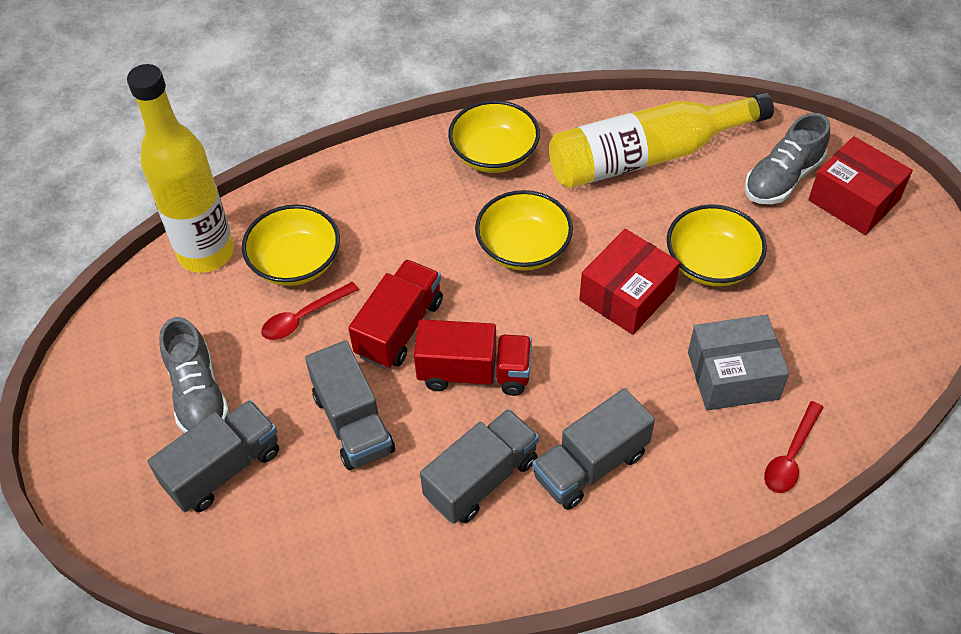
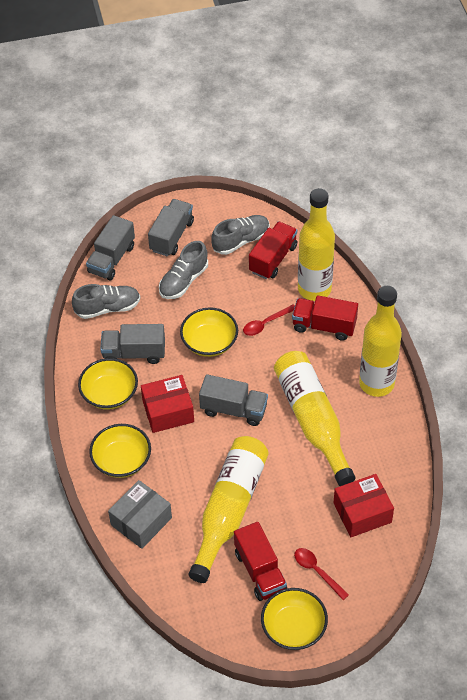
grey shoe: [159,317,229,433] [745,113,830,204] = 2 -> [72,284,140,319] [159,241,208,299] [211,215,270,255] = 3
red truck: [348,259,443,369] [414,319,532,396] = 2 -> [234,522,287,601] [249,221,297,279] [292,295,358,341] = 3
yellow bottle: [127,64,234,273] [549,92,774,188] = 2 -> [189,436,269,583] [274,351,356,486] [298,188,335,301] [359,286,402,397] = 4

